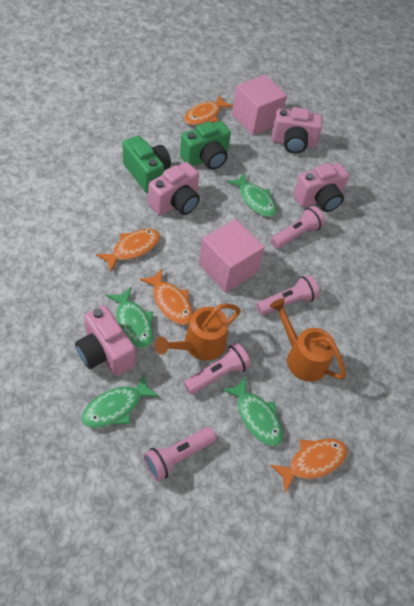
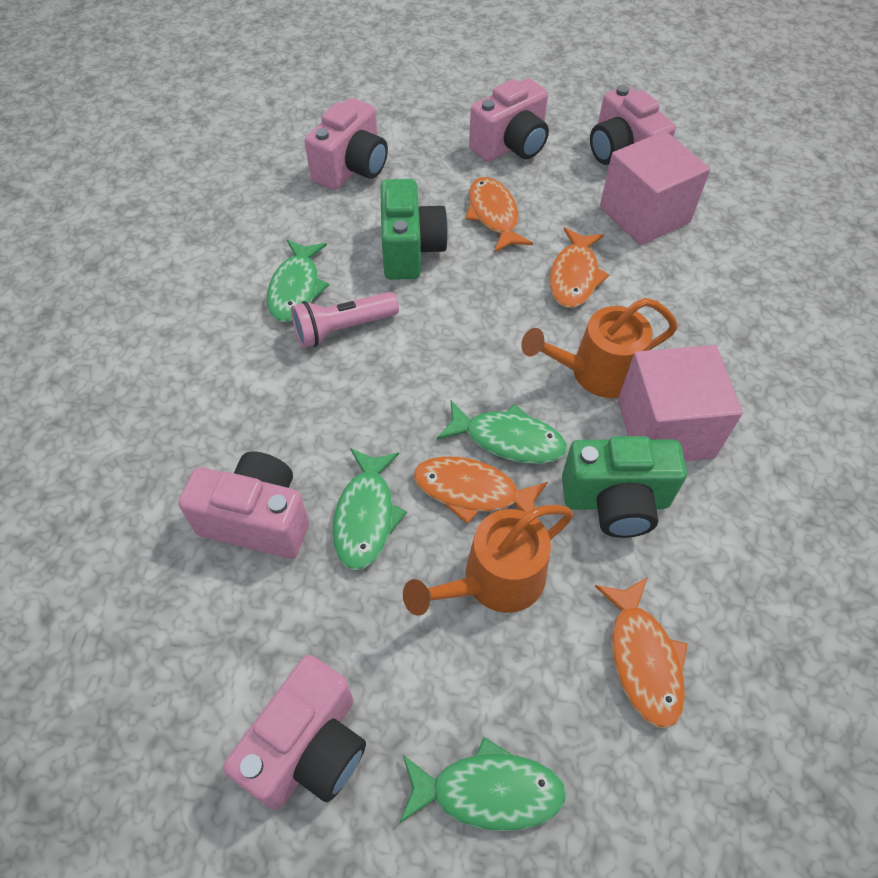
pink camera: [75,305,136,376] [148,162,200,215] [271,107,322,154] [293,163,349,212] = 4 -> [178,452,309,559] [223,655,366,810] [305,98,388,190] [469,78,549,162] [590,85,676,165] = 5
pink flashlight: [144,427,216,481] [183,343,251,394] [256,275,319,315] [271,206,325,249] = 4 -> [291,292,399,348] = 1

